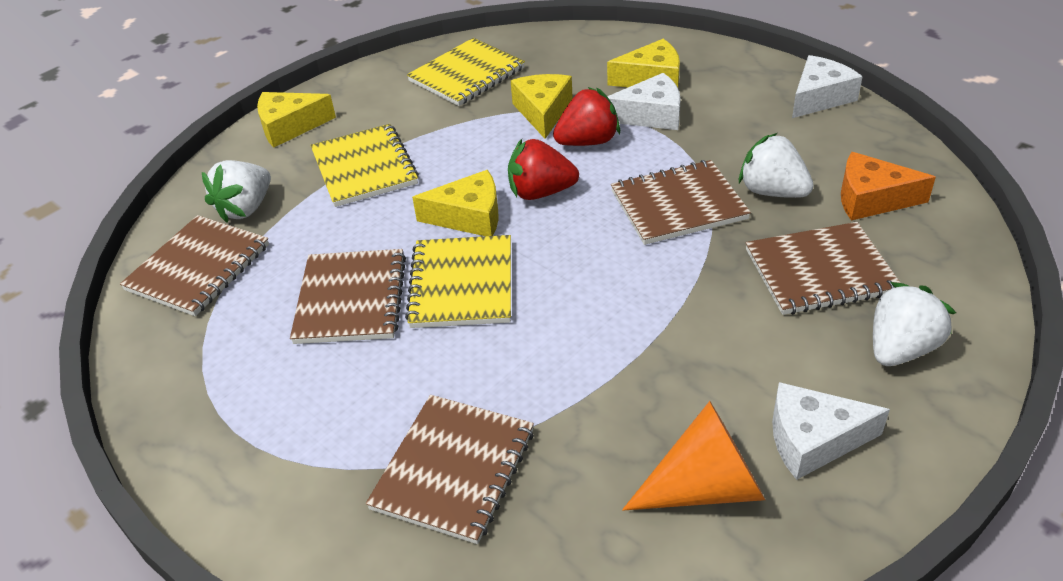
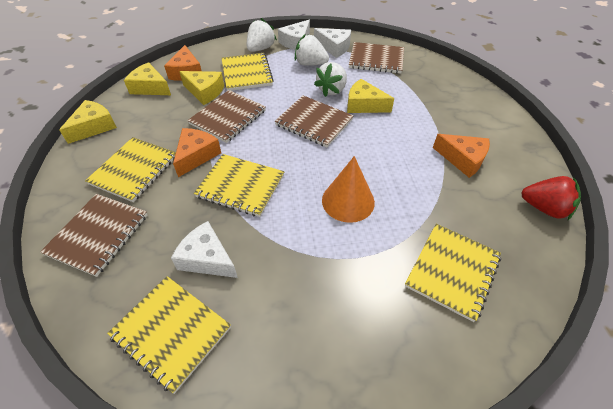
brown notebook: [120,215,269,316] [290,249,406,344] [366,395,534,544] [611,160,751,245] [746,222,901,315] = 5 -> [40,194,147,277] [187,90,266,143] [275,96,353,147] [349,42,404,74] = 4
orange cheese: [841,152,936,221] = 1 -> [164,45,201,81] [173,128,221,177] [433,134,490,178] = 3
red strawberry: [508,139,579,200] [553,87,620,146] = 2 -> [522,176,581,220] = 1
yellow notebook: [310,124,419,207] [405,235,511,328] [407,38,525,106] = 3 -> [85,137,176,202] [107,276,231,394] [194,154,284,217] [221,53,274,91] [405,224,501,322] = 5

